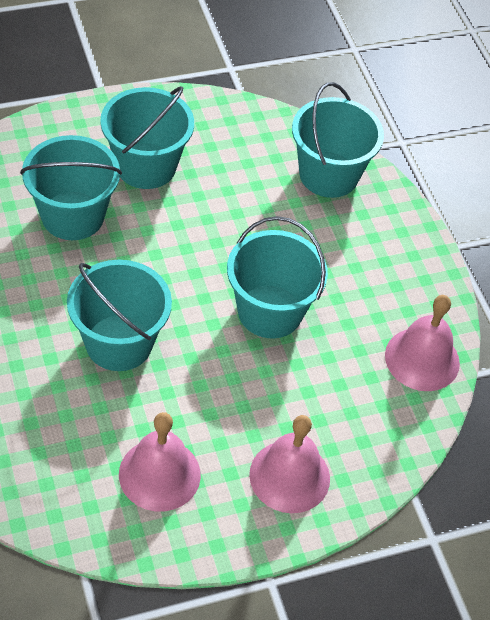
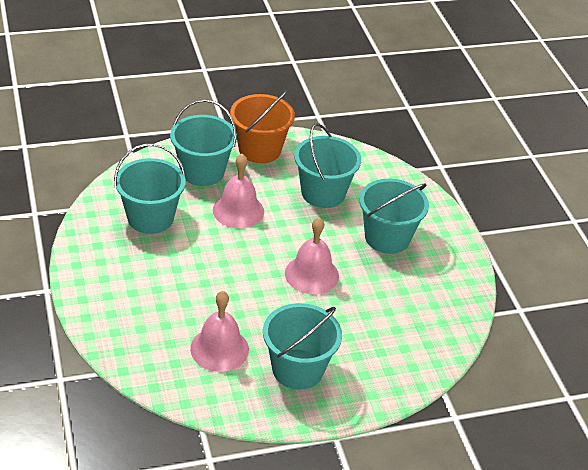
orange bucket: none = 0 -> [230,90,295,163] = 1

